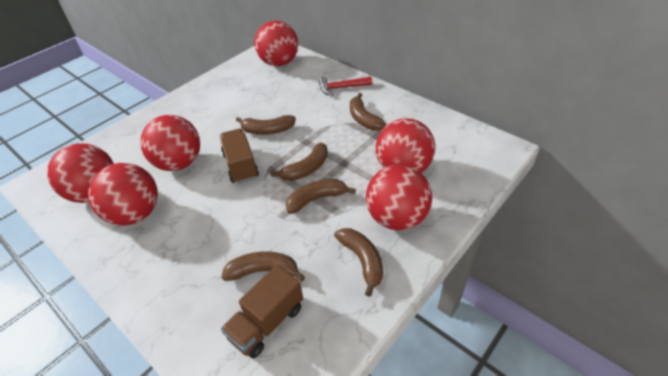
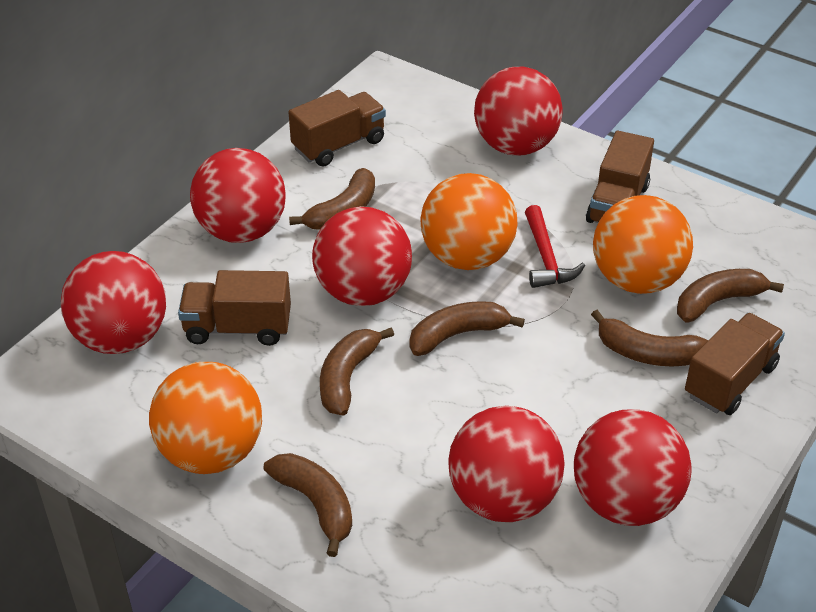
brown truck: [220,129,259,183] [221,265,303,358] = 2 -> [178,270,291,346] [289,90,386,167] [586,131,654,223] [685,313,785,415] = 4
orange ball: none = 0 -> [149,362,262,474] [420,173,518,270] [593,195,693,294] = 3

